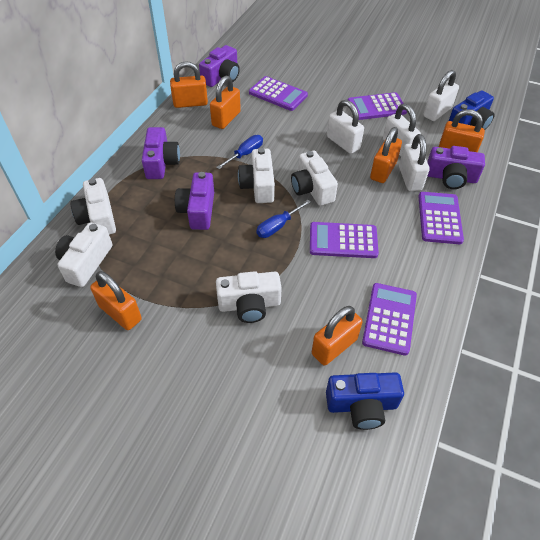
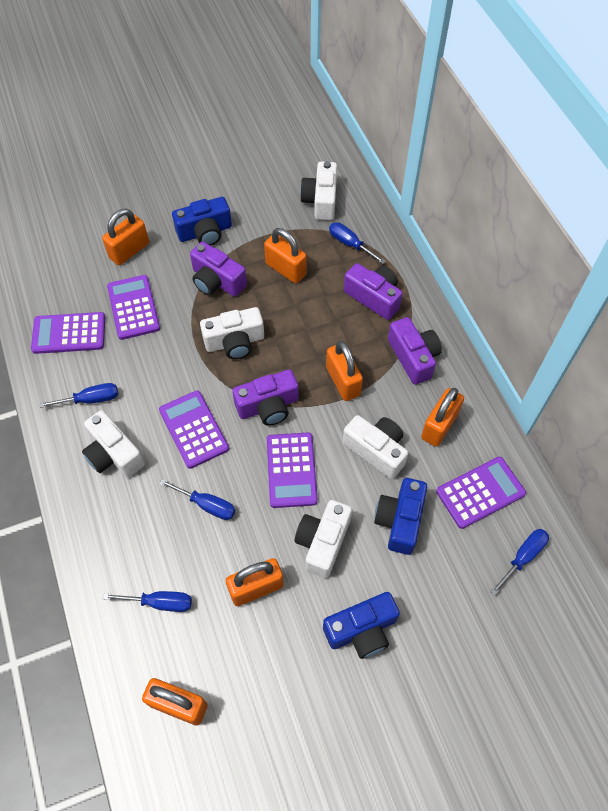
blue camera: [326,372,404,430] [449,90,495,130] = 2 -> [172,197,232,246] [323,592,400,659] [374,478,427,555] = 3
blue screwdriver: [216,135,263,169] [256,200,311,238] = 2 -> [39,383,118,408] [103,591,192,612] [159,479,235,520] [329,222,386,264] [490,529,549,596] = 5
white padlock: [327,100,364,154] [383,104,421,156] [399,134,429,191] [423,70,459,121] = 4 -> none = 0

